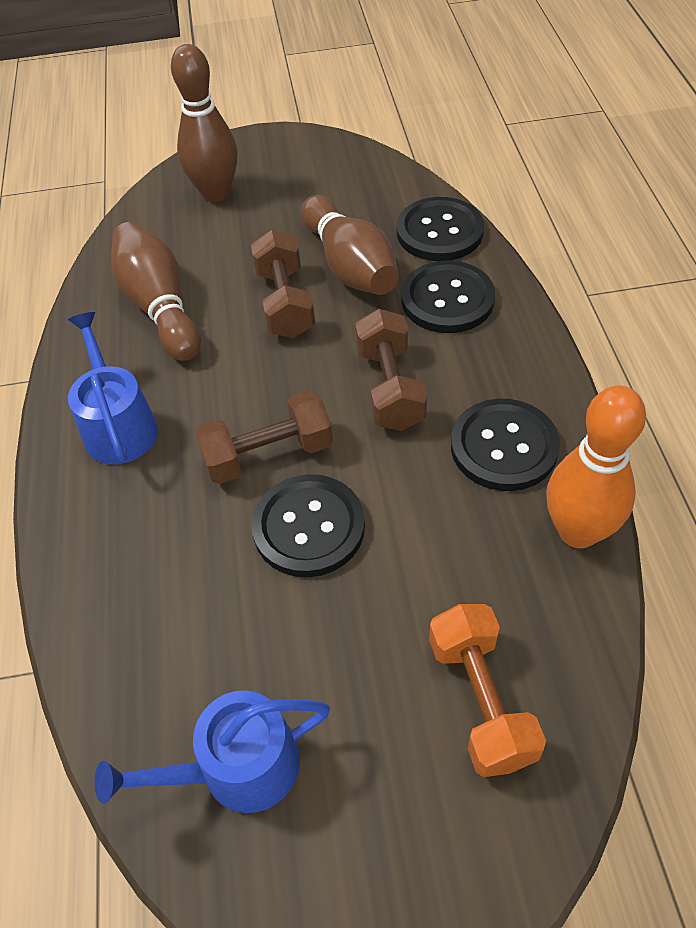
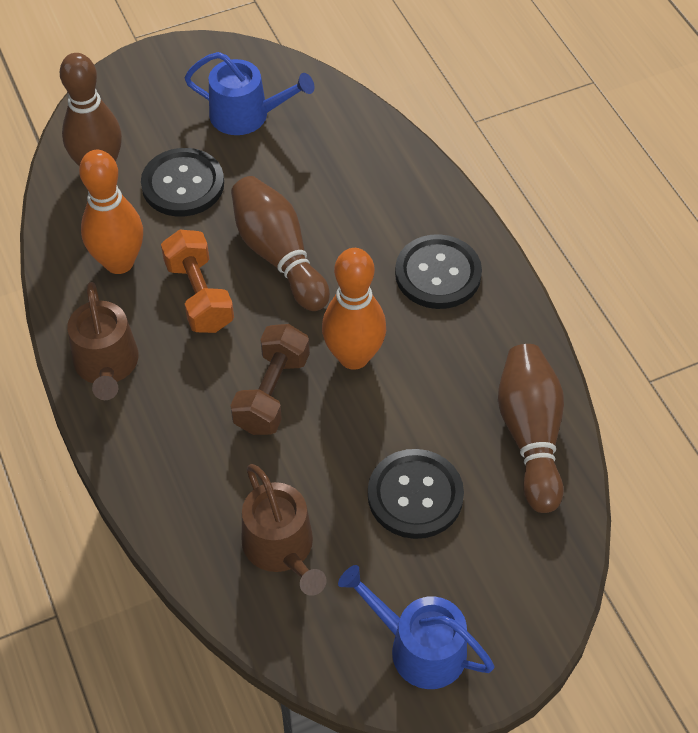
black button: [251,474,365,577] [396,197,484,261] [401,260,495,333] [451,399,560,491] = 4 -> [141,148,224,216] [368,449,464,539] [395,234,482,309] = 3
brown dumbbell: [195,390,333,484] [251,230,315,338] [355,309,427,431] = 3 -> [230,324,310,435] = 1
brown watering can: none = 0 -> [67,282,139,400] [242,464,327,596] = 2
orange bowling pin: [546,385,646,548] = 1 -> [79,150,143,274] [322,248,386,370] = 2

